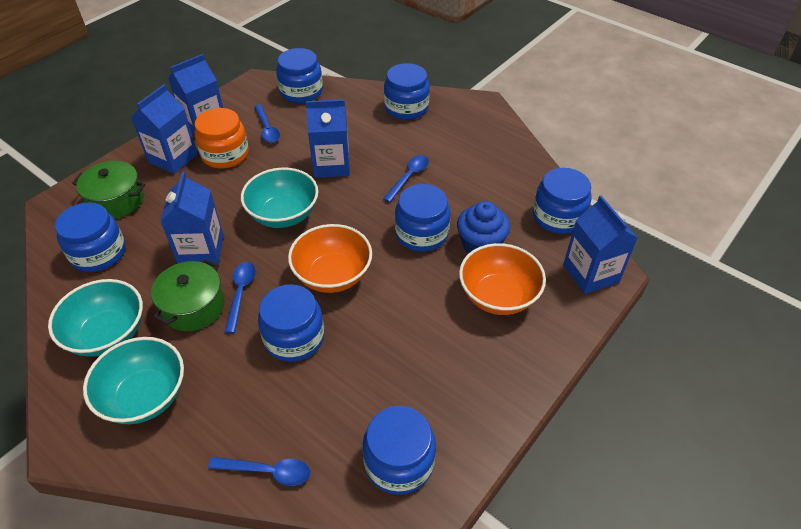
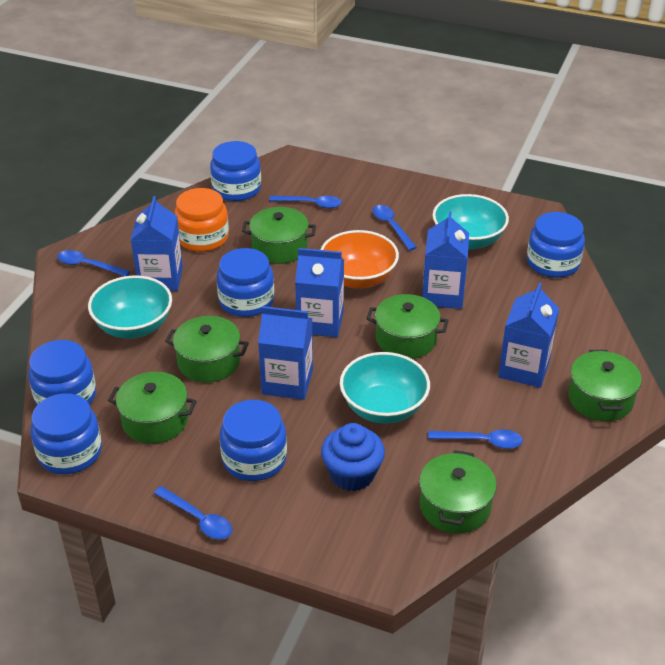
blue jar: [55,203,125,272] [258,284,324,362] [276,48,323,103] [363,406,436,495] [384,63,430,120] [395,184,450,252] [533,168,592,234] = 7 -> [28,340,96,405] [31,393,102,474] [210,141,261,201] [217,248,274,317] [220,400,287,481] [527,212,585,278] = 6
blue spoon: [208,457,310,486] [225,262,256,333] [254,104,280,143] [383,155,429,203] = 4 -> [57,250,130,276] [154,486,232,540] [269,196,342,209] [372,205,417,251] [428,429,523,449] = 5
green pot: [72,161,145,219] [151,259,225,331] = 2 -> [108,372,197,444] [165,316,249,383] [242,207,316,264] [366,294,449,359] [419,450,497,534] [568,350,642,421] = 6
orange bowl: [288,224,372,293] [459,243,546,315] = 2 -> [320,230,399,289] = 1

